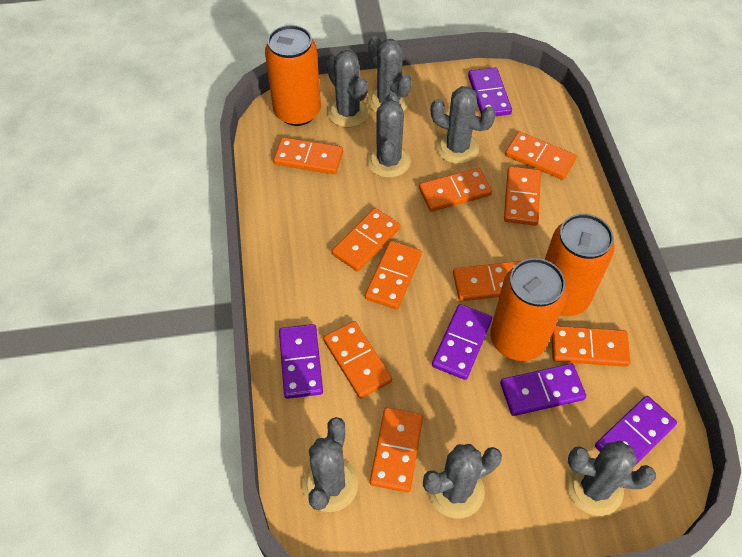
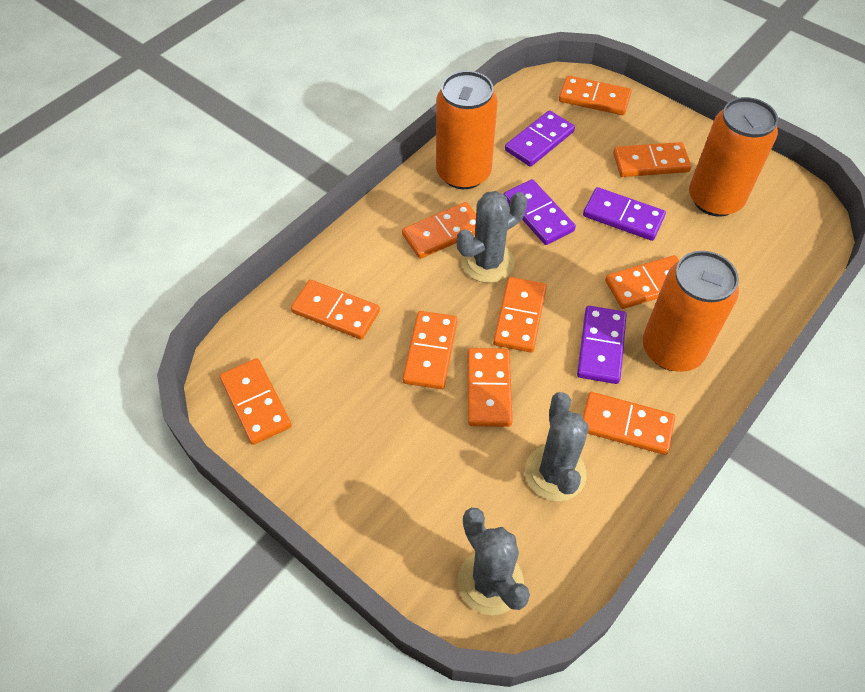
grey cactus: [302,417,358,512] [327,50,369,128] [367,92,411,178] [368,36,412,113] [423,444,502,519] [431,86,496,164] [567,441,656,516] = 7 -> [457,191,527,283] [458,508,530,616] [525,392,589,501] = 3
purple domino: [279,324,323,399] [432,304,492,380] [468,67,512,116] [500,363,586,416] [595,396,677,464] = 5 -> [504,179,576,245] [505,110,575,167] [577,306,627,384] [583,187,666,241] = 4

